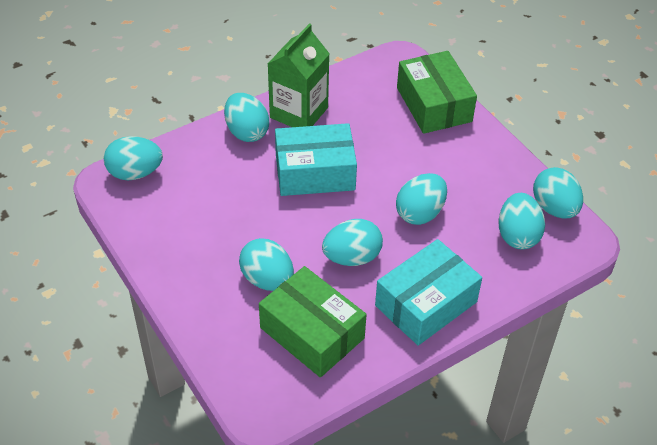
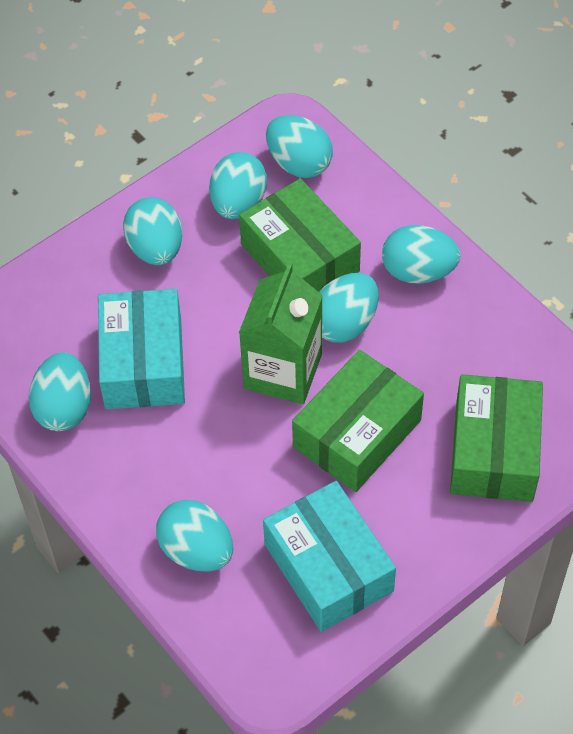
green box: [259,266,367,377] [397,51,477,134] = 2 -> [239,178,361,292] [292,350,424,492] [450,374,543,502] = 3

